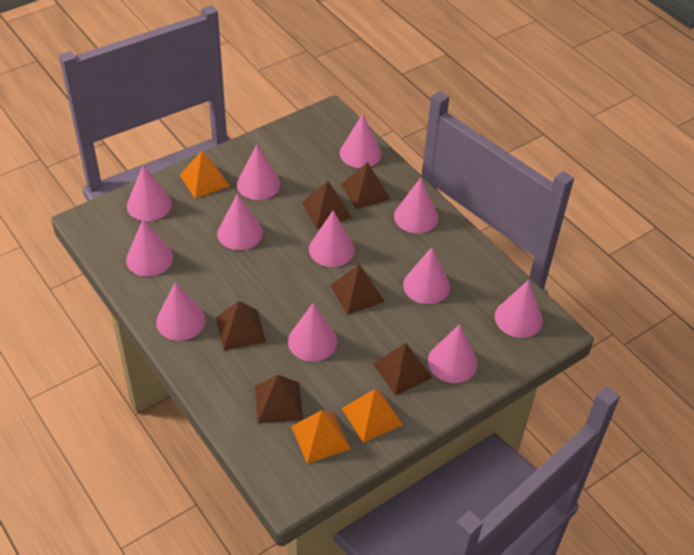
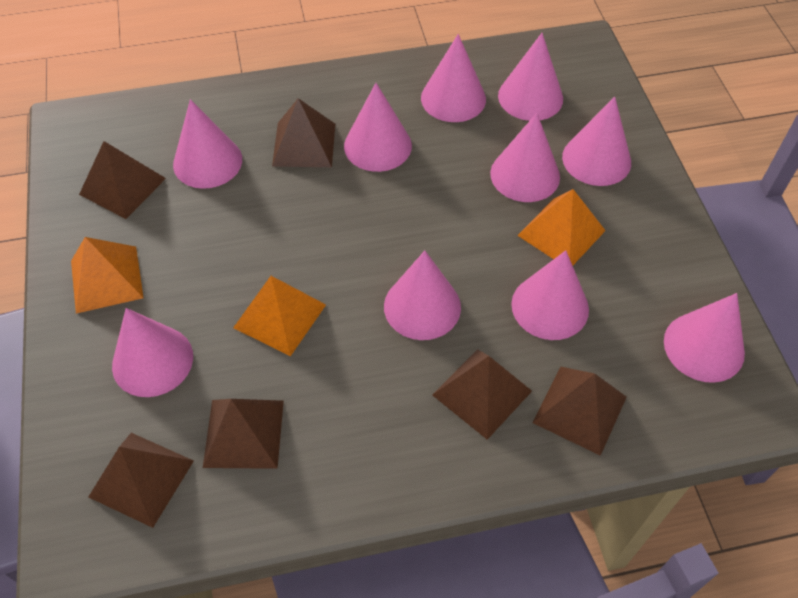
pink cone: [126,219,173,276] [127,165,172,221] [156,282,205,341] [217,193,263,250] [237,145,280,200] [288,303,337,362] [309,211,355,267] [340,114,382,168] [394,178,438,233] [403,247,450,304] [428,324,478,383] [495,280,543,338] = 12 -> [112,308,193,397] [173,99,242,189] [344,83,412,172] [384,250,461,340] [421,34,486,122] [490,113,560,202] [498,33,563,121] [511,250,589,340] [562,97,631,186] [664,293,745,383] = 10

